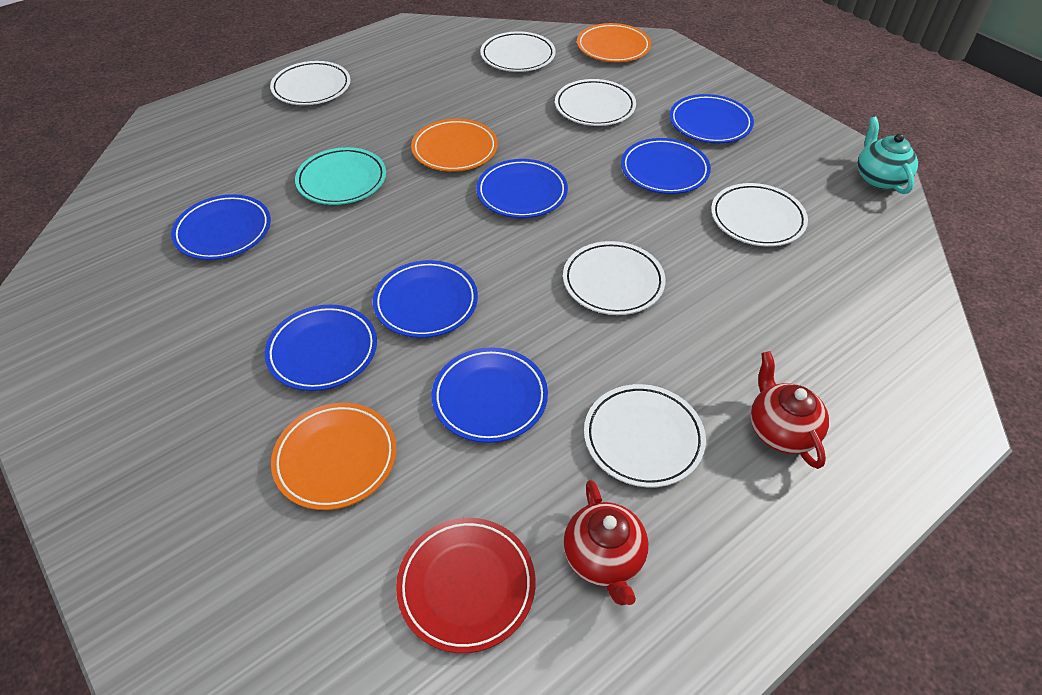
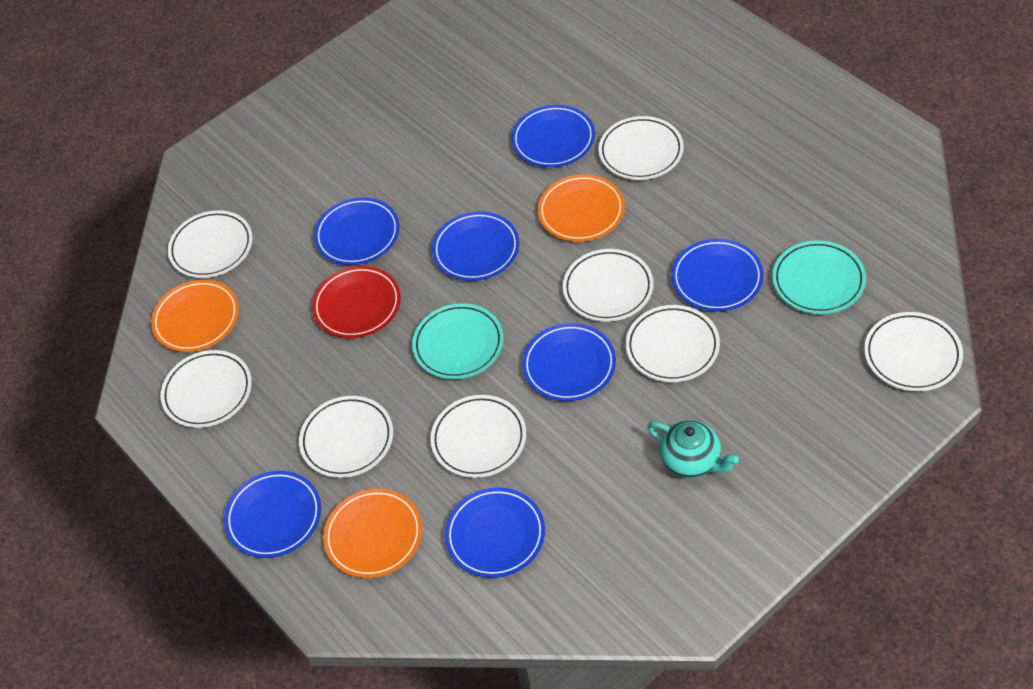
red teapot: [563,480,648,605] [750,351,829,469] = 2 -> none = 0
turquoise plate: [295,147,386,205] = 1 -> [412,303,504,379] [772,240,866,314] = 2
white plate: [270,61,350,105] [480,31,556,72] [555,79,636,126] [563,241,666,315] [584,384,706,488] [711,183,808,247] = 6 -> [161,350,252,428] [168,210,253,278] [299,396,393,478] [430,395,526,478] [563,249,653,322] [598,116,684,180] [626,305,720,382] [864,312,963,391] = 8

